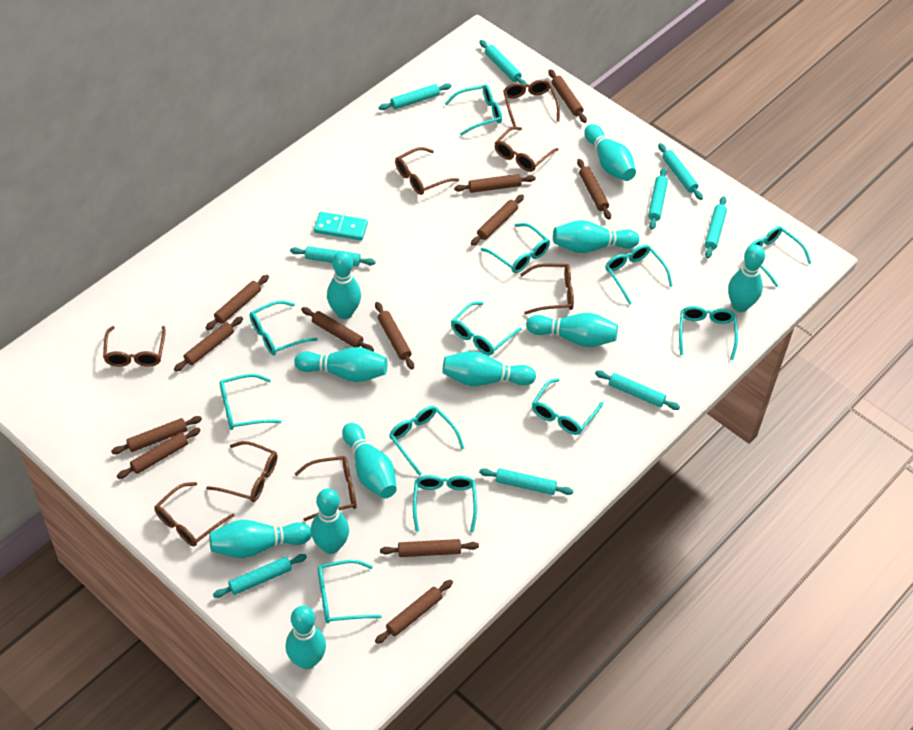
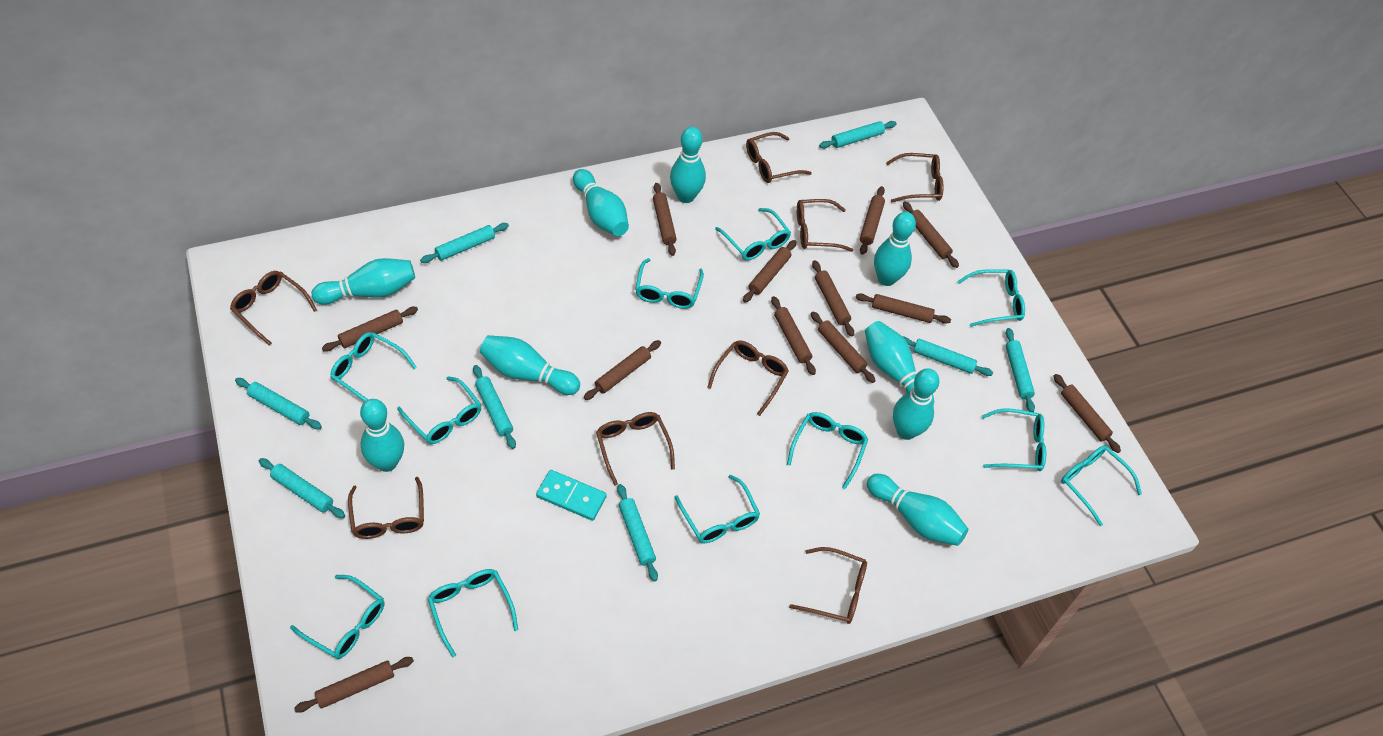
turquoise bowling pin: [209,520,311,558] [286,606,326,669] [294,347,387,382] [311,488,349,554] [327,251,361,319] [342,423,397,499] [443,351,536,386] [526,313,618,347] [553,220,639,253] [584,124,636,181] [728,245,765,312] = 11 -> [312,258,415,305] [360,399,404,472] [480,335,580,395] [573,169,629,236] [670,127,706,203] [865,321,934,405] [867,474,968,546] [874,212,916,286] [893,368,940,440] = 9
turquoise glasses: [220,374,282,430] [250,300,318,355] [318,560,382,623] [389,406,464,476] [413,475,477,533] [445,85,502,136] [451,301,522,355] [481,223,550,273] [532,378,604,435] [605,245,673,305] [679,306,738,360] [746,226,811,287] = 12 -> [290,575,384,659] [330,332,417,401] [397,376,481,444] [428,569,518,657] [635,258,704,309] [674,475,760,543] [715,208,791,261] [787,412,868,489] [957,269,1025,327] [982,408,1046,471] [1061,445,1142,526] = 11
turquoise rolling pin: [213,554,307,598] [290,246,376,267] [379,83,451,110] [479,40,527,85] [479,468,573,495] [595,370,680,410] [648,168,668,230] [658,143,703,200] [705,196,727,259] = 9 -> [235,378,322,429] [259,458,345,518] [420,223,509,263] [473,365,516,449] [617,484,658,581] [819,121,897,149] [902,336,993,376] [1006,328,1035,412] = 8

